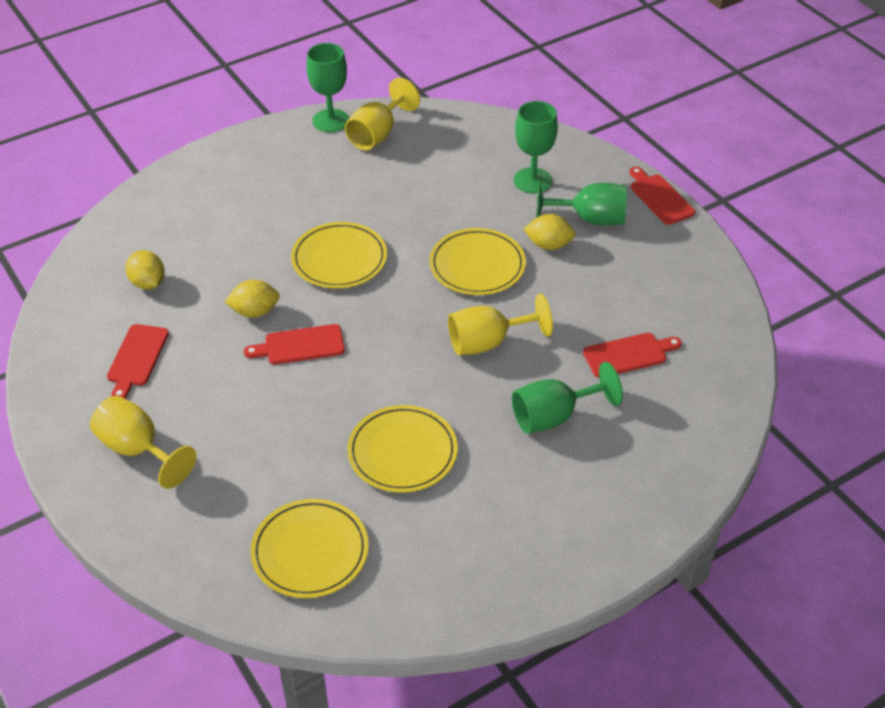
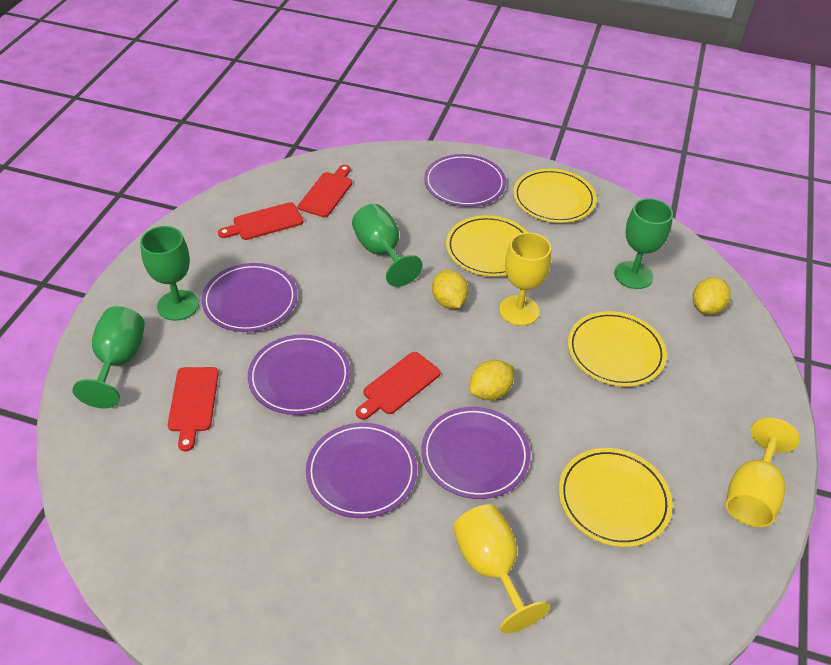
purple plate: none = 0 -> [201,263,297,332] [248,334,350,415] [306,423,417,518] [422,407,531,499] [424,154,506,207] = 5

